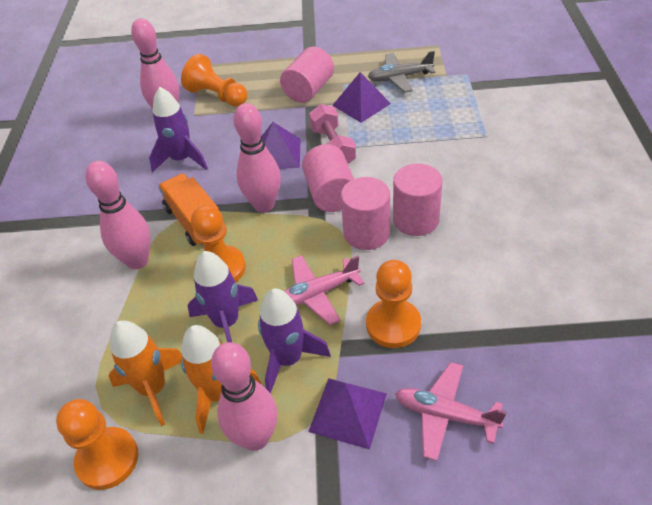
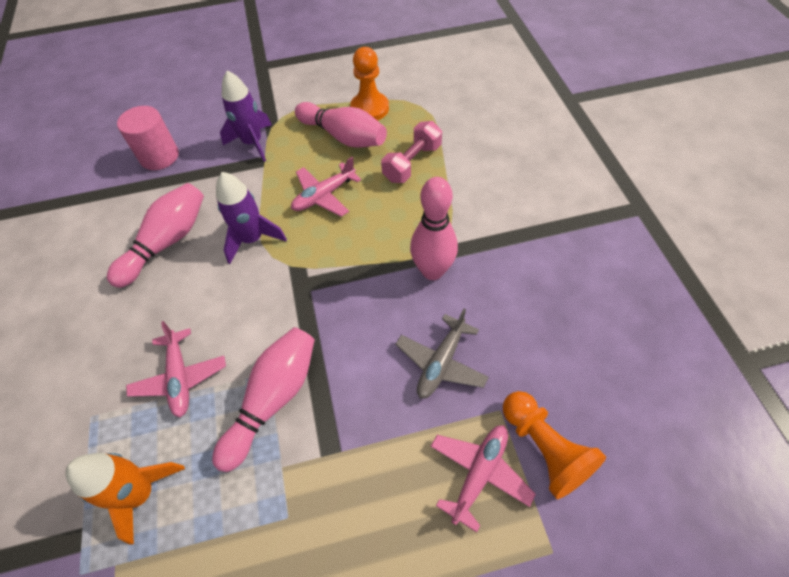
orange pawn: [56,399,138,490] [181,54,248,107] [191,205,246,282] [366,260,421,348] = 4 -> [350,47,389,120] [503,391,606,499] = 2
orange rocket: [109,320,182,426] [181,325,261,434] = 2 -> [65,453,185,545] = 1
orange truck: [158,173,219,246] = 1 -> none = 0
pink cylinder: [280,47,334,103] [302,144,354,212] [341,177,390,250] [393,163,443,236] = 4 -> [117,106,179,170] = 1
pink plane: [284,255,364,325] [395,362,507,461] = 2 -> [126,321,226,417] [291,157,361,217] [430,425,536,533] = 3
purple pyramid: [262,122,301,169] [308,378,387,449] [332,72,391,123] = 3 -> none = 0
purple rocket: [149,87,208,173] [187,251,258,342] [258,288,331,393] = 3 -> [216,172,287,264] [220,71,271,162] = 2

